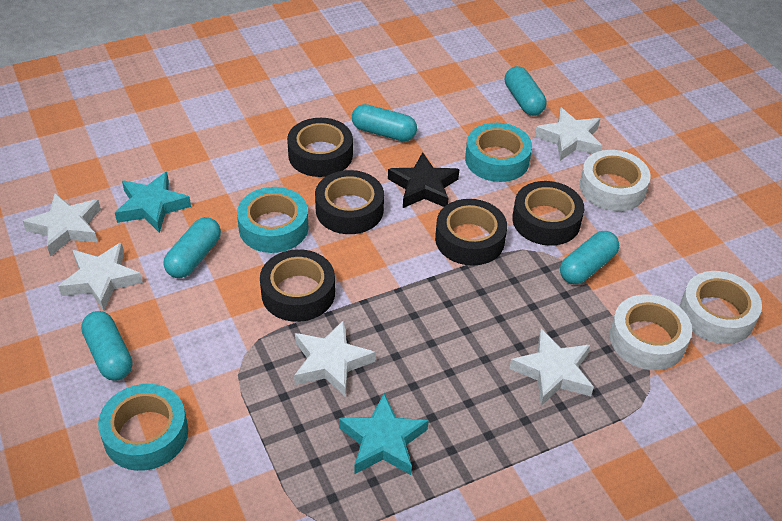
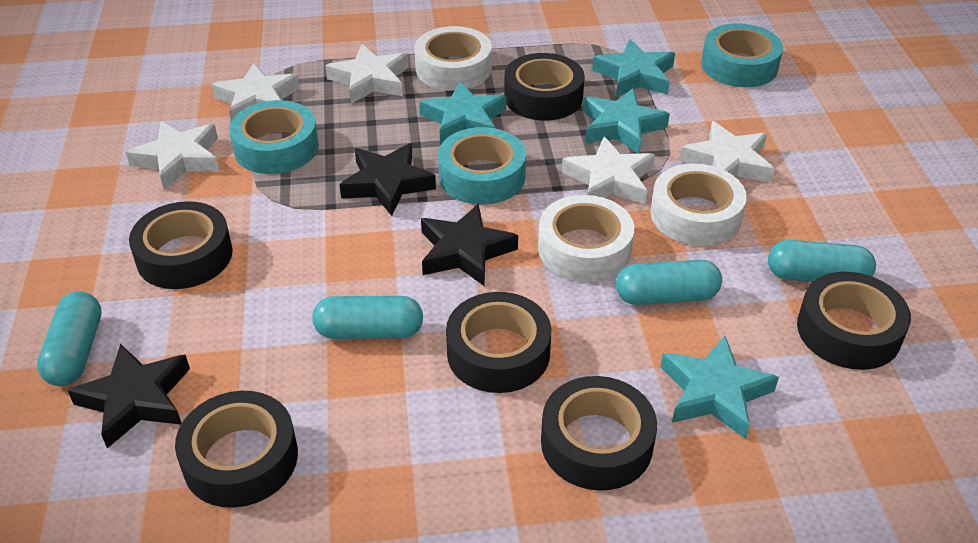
black star: [388,152,459,208] = 1 -> [67,344,190,448] [339,143,436,216] [421,204,518,286] = 3
black tape: [260,249,335,322] [287,118,353,177] [315,170,384,234] [435,199,507,265] [512,181,584,246] = 5 -> [129,201,233,289] [175,391,298,508] [446,292,551,393] [504,53,585,120] [541,376,657,490] [797,272,911,370] = 6
turquoise capsule: [81,311,132,381] [163,217,221,278] [352,104,417,141] [505,66,546,116] [560,231,619,284] = 5 -> [37,291,102,386] [312,296,423,339] [616,260,722,305] [768,240,876,282] = 4
turquoise star: [115,172,191,233] [339,393,429,475] = 2 -> [419,81,506,145] [583,88,670,153] [592,39,675,97] [661,336,779,439] = 4

